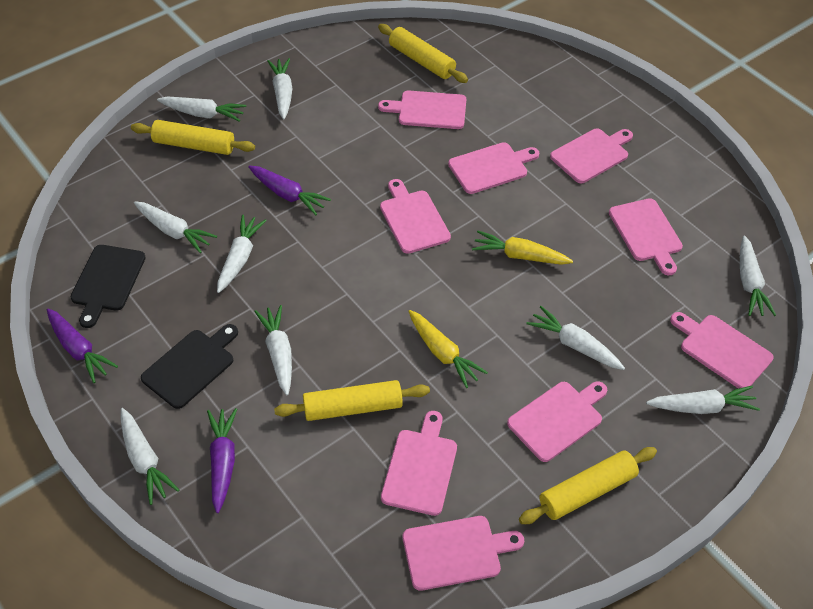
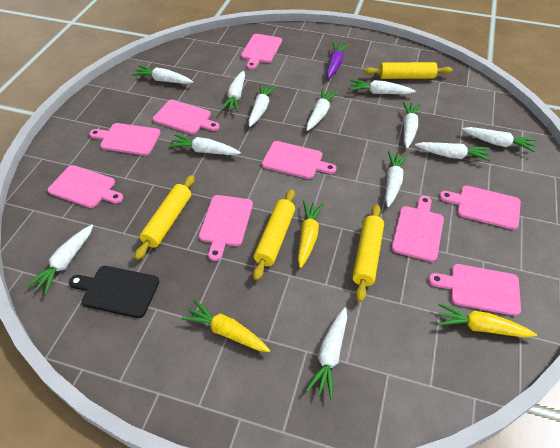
black cutting board: [71,245,146,328] [141,324,238,409] = 2 -> [69,266,159,318] = 1
purple carrot: [47,308,118,383] [207,408,237,513] [248,165,331,215] = 3 -> [327,42,348,78] = 1
white carrot: [121,408,179,505] [134,201,217,253] [157,97,246,122] [217,215,267,293] [254,305,292,395] [267,58,292,120] [526,306,625,370] [646,386,760,414] [740,236,776,316] = 9 -> [27,225,93,294] [132,65,193,84] [168,134,241,155] [221,71,245,112] [249,84,277,127] [306,307,347,399] [307,88,339,131] [349,80,416,94] [385,151,407,207] [403,102,421,148] [415,142,491,161] [462,127,536,152] = 12
yellow carrot: [408,310,488,388] [472,231,573,265] = 2 -> [181,300,270,352] [298,201,324,268] [437,304,537,338] = 3

